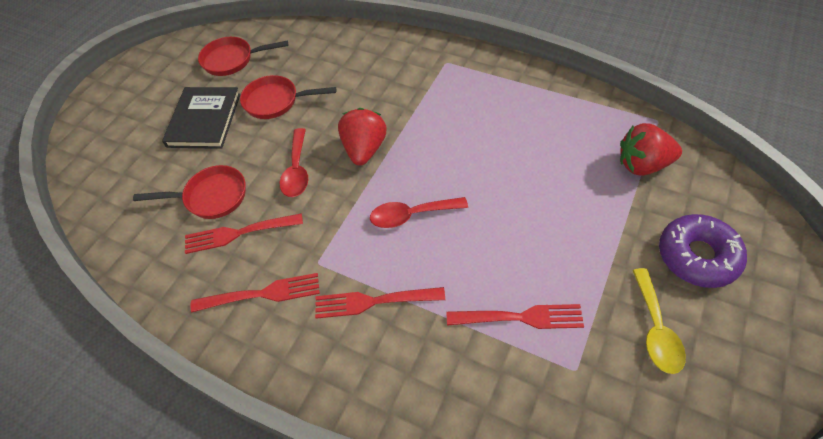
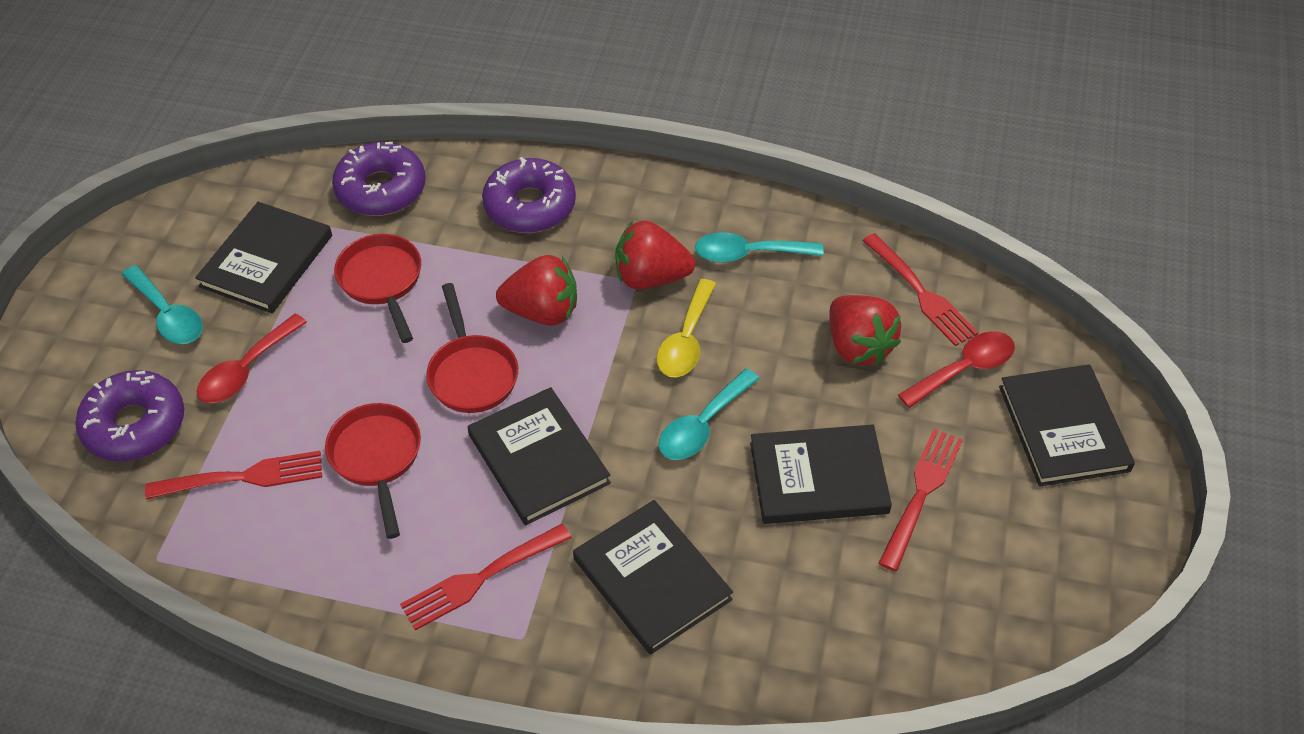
black book: [162,87,241,149] = 1 -> [195,202,332,313] [468,387,611,525] [573,500,733,655] [750,425,892,524] [999,364,1135,487] = 5
purple donut: [659,214,747,288] = 1 -> [75,370,184,462] [332,142,426,216] [482,157,576,233] = 3
red strawberry: [338,108,387,166] [620,123,682,176] = 2 -> [496,255,577,326] [615,220,696,289] [829,295,901,365] = 3
turquoise spoon: none = 0 -> [121,265,203,344] [658,368,760,460] [695,232,824,263] = 3

